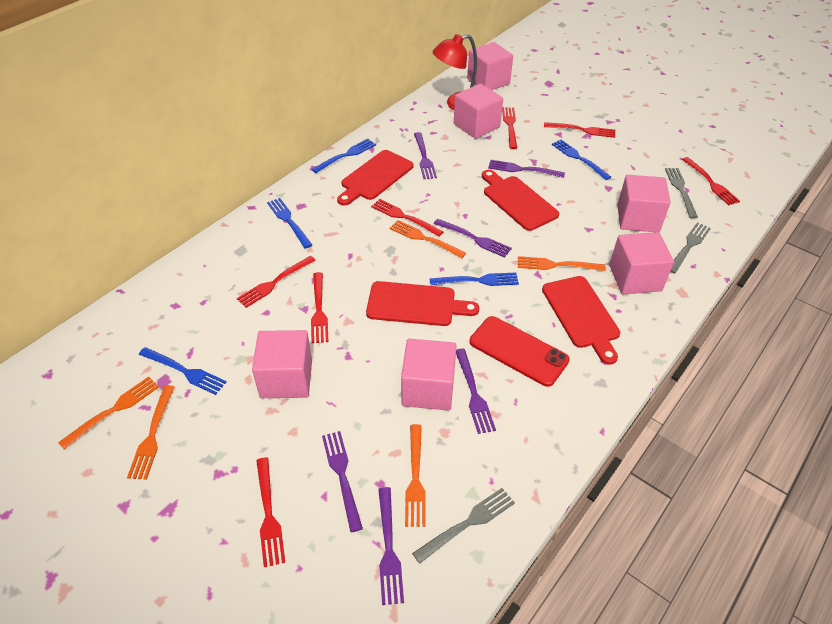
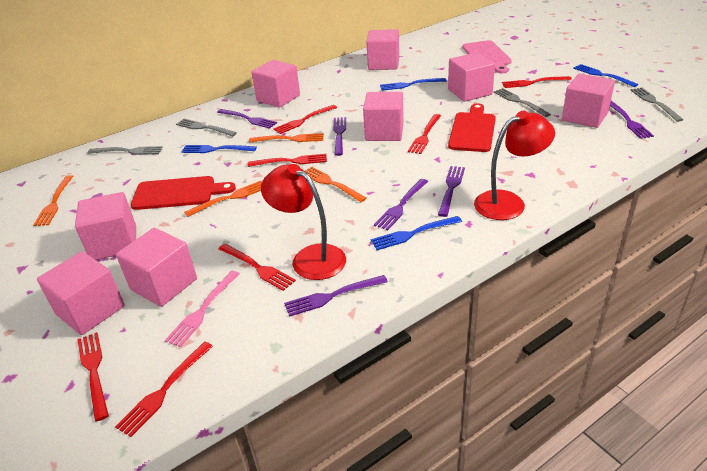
blue fork: [139,347,226,395] [267,198,312,248] [311,139,376,173] [429,272,519,286] [552,140,611,180] = 5 -> [181,145,257,153] [371,216,462,250] [380,78,447,91] [573,64,638,87] = 4
grey fork: [412,488,515,564] [665,168,698,219] [670,222,711,274] = 3 -> [88,146,163,155] [176,119,237,137] [494,88,551,117] [631,87,684,122] = 4
orange fork: [58,377,159,449] [127,385,174,480] [390,220,466,258] [405,424,426,527] [518,256,606,271] = 5 -> [33,175,73,226] [184,181,262,217] [249,133,324,143] [305,167,366,202] = 4
pink cube: [252,330,312,398] [401,339,457,411] [454,84,503,139] [467,42,513,90] [609,232,674,295] [617,175,671,232] = 6 -> [37,251,125,335] [75,192,136,260] [116,228,197,307] [251,60,300,108] [363,92,403,141] [366,29,399,70] [448,52,495,102] [562,74,615,128] = 8
pink cutting board: none = 0 -> [462,40,512,73] = 1
pink fork: none = 0 -> [164,271,240,347] = 1
red cutting board: [337,150,414,205] [366,281,479,326] [482,170,559,231] [542,276,620,365] = 4 -> [131,176,236,210] [448,103,496,152] = 2
red lamp: [433,34,477,110] = 1 -> [261,164,346,280] [474,111,555,220] = 2
red phone: [470,316,570,387] = 1 -> none = 0

